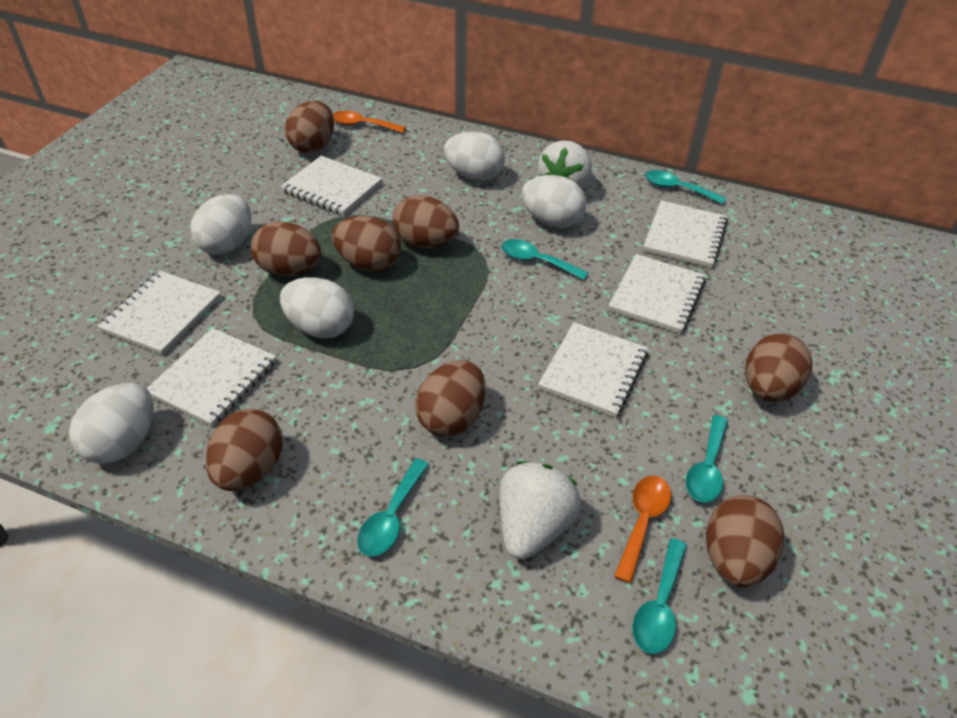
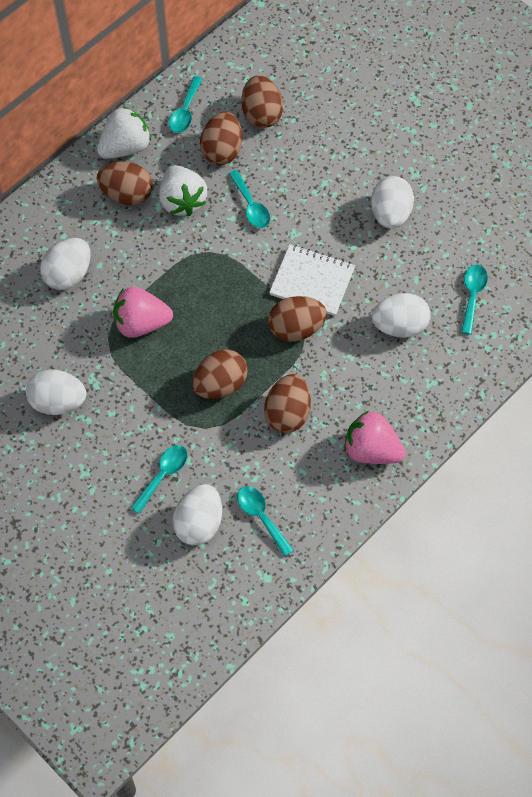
brown egg: [205,409,283,491] [251,221,321,276] [285,101,334,153] [332,216,401,272] [393,195,459,248] [415,360,486,437] [706,495,784,587] [745,333,812,402] = 8 -> [97,161,153,205] [192,349,248,399] [200,112,242,165] [242,75,283,128] [264,374,311,433] [268,296,327,342] = 6
orange spoon: [333,111,406,133] [614,476,671,583] = 2 -> none = 0
pink strawberry: none = 0 -> [113,287,173,338] [344,411,406,464] = 2
white notebook: [97,270,221,355] [146,328,277,427] [280,156,382,216] [538,322,648,417] [608,254,706,334] [643,200,728,268] = 6 -> [269,244,355,316] = 1

